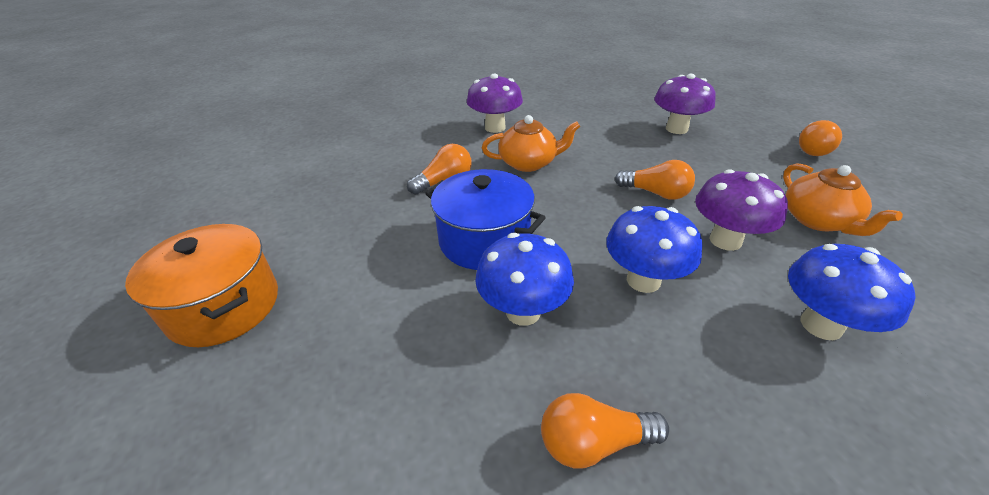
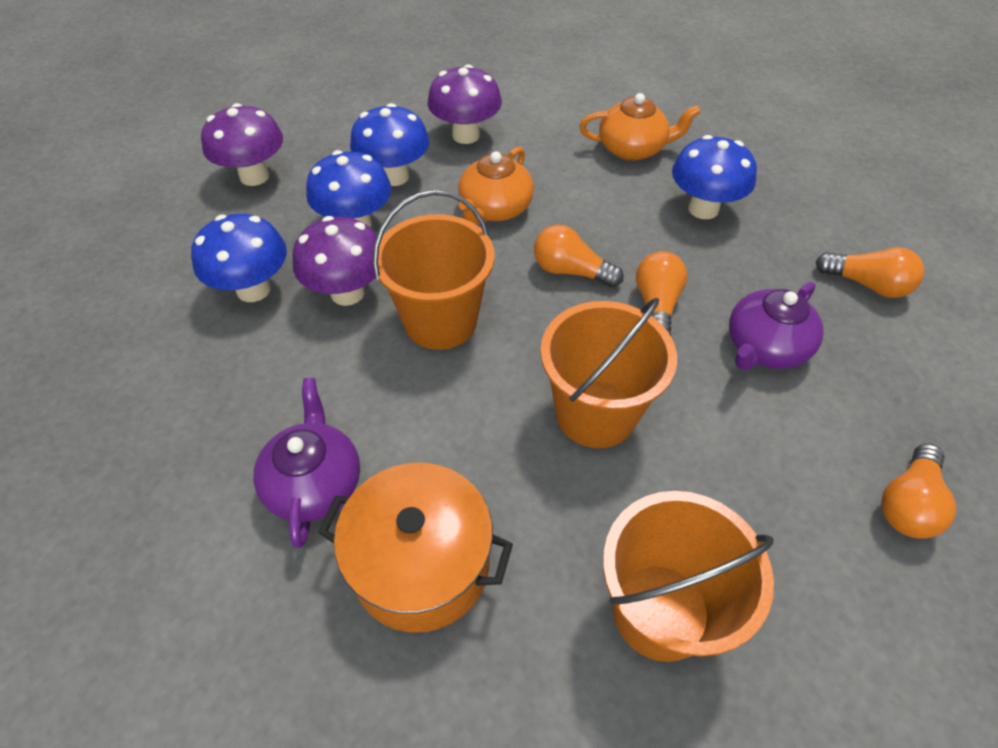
blue mushroom: [475,233,574,326] [606,206,702,293] [788,244,916,340] = 3 -> [191,214,287,302] [306,150,391,228] [350,103,429,186] [672,135,757,219] = 4
blue pot: [425,169,546,270] = 1 -> none = 0
orange bucket: none = 0 -> [373,190,495,350] [540,298,677,448] [603,491,774,662] = 3
purple teapot: none = 0 -> [253,378,360,548] [729,282,824,370] = 2

